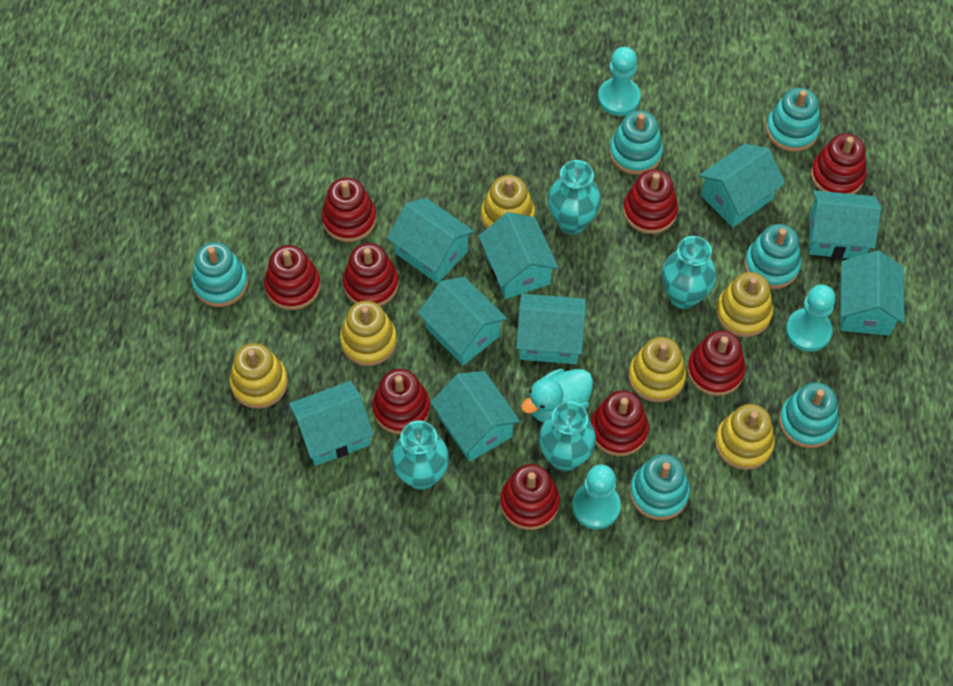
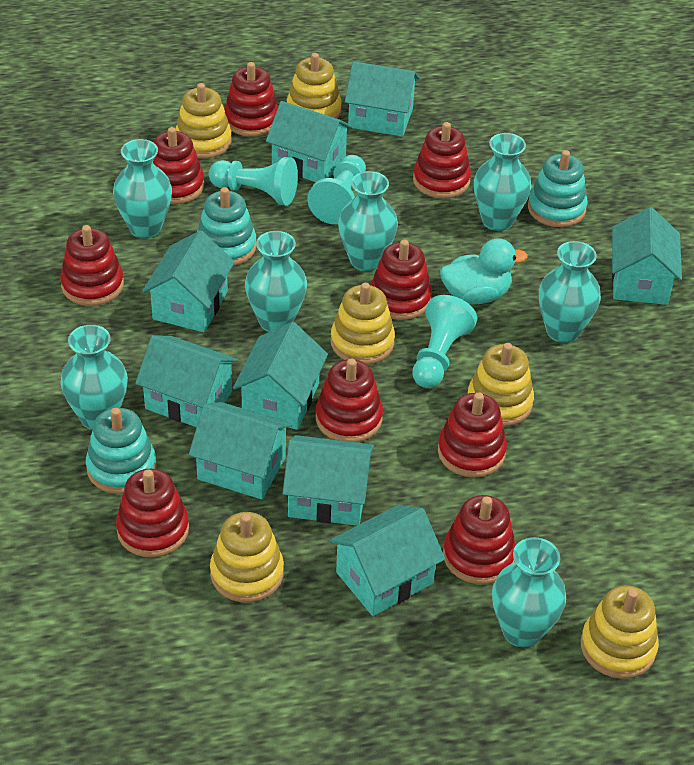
turquoise stacking toy: [192,242,248,307] [610,110,663,175] [630,454,690,520] [744,224,801,289] [766,88,820,152] [779,382,839,448] = 6 -> [86,408,157,494] [197,187,256,266] [528,150,588,227] = 3
turquoise vase: [391,421,449,490] [539,401,596,471] [548,160,601,235] [661,236,716,309] = 4 -> [61,325,128,430] [113,139,172,239] [245,231,307,332] [338,171,398,271] [474,133,531,231] [492,537,566,648] [539,241,601,343] = 7

